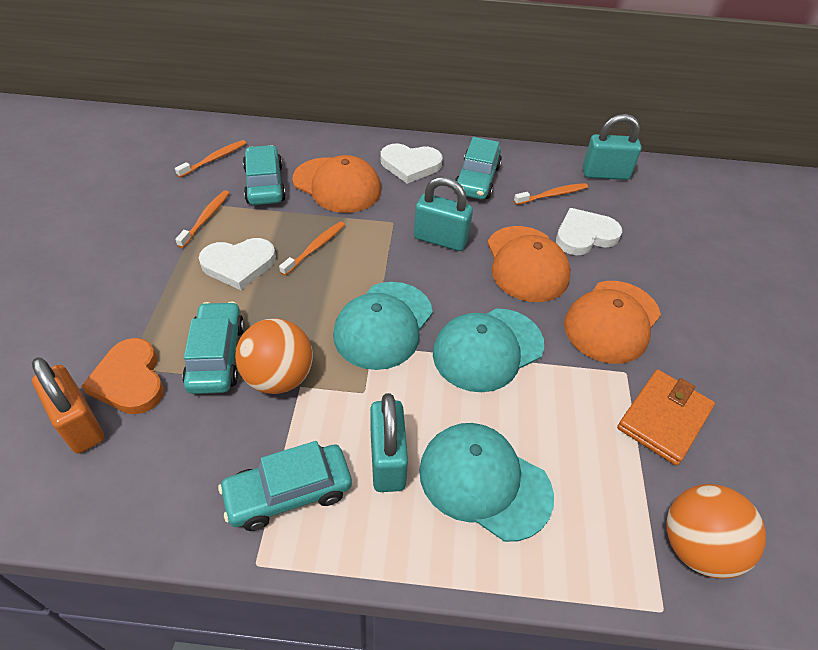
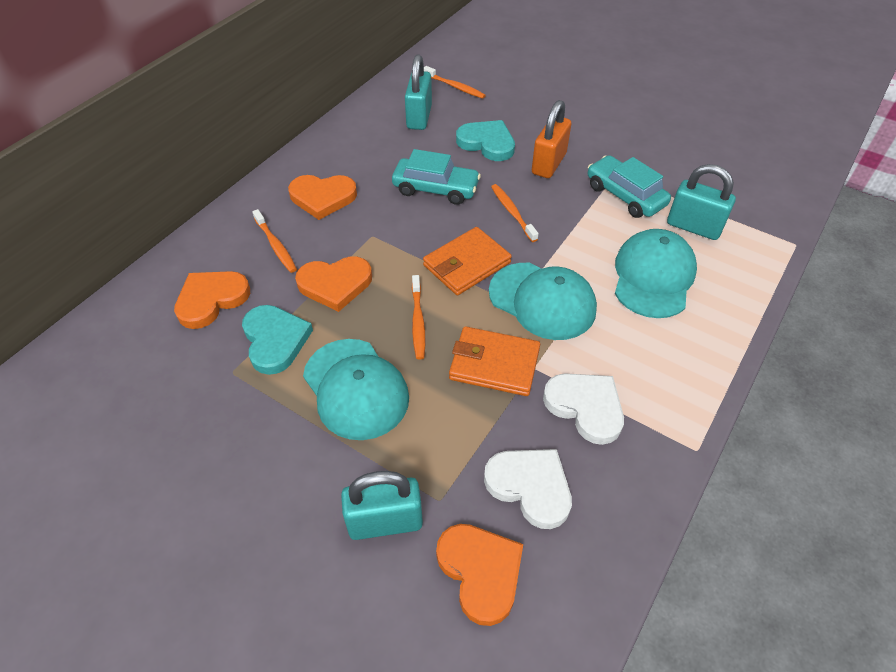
orange ball: [235,318,313,394] [666,484,766,579] = 2 -> none = 0
orange cap: [292,155,381,213] [487,226,571,302] [564,281,661,364] = 3 -> none = 0
orange heart: [81,338,164,414] = 1 -> [174,271,250,329] [288,175,357,220] [295,256,372,312] [436,524,523,626] = 4
orange wallet: [617,370,715,466] = 1 -> [423,227,512,295] [449,326,540,396] = 2
turquoise car: [182,301,245,394] [218,441,352,531] [243,145,286,205] [454,137,502,199] = 4 -> [392,149,481,205] [588,155,671,218] = 2
turquoise heart: none = 0 -> [242,305,313,375] [456,120,515,161] = 2
white heart: [199,238,276,290] [381,144,443,184] [556,208,622,255] = 3 -> [484,449,572,529] [543,374,624,445] = 2

